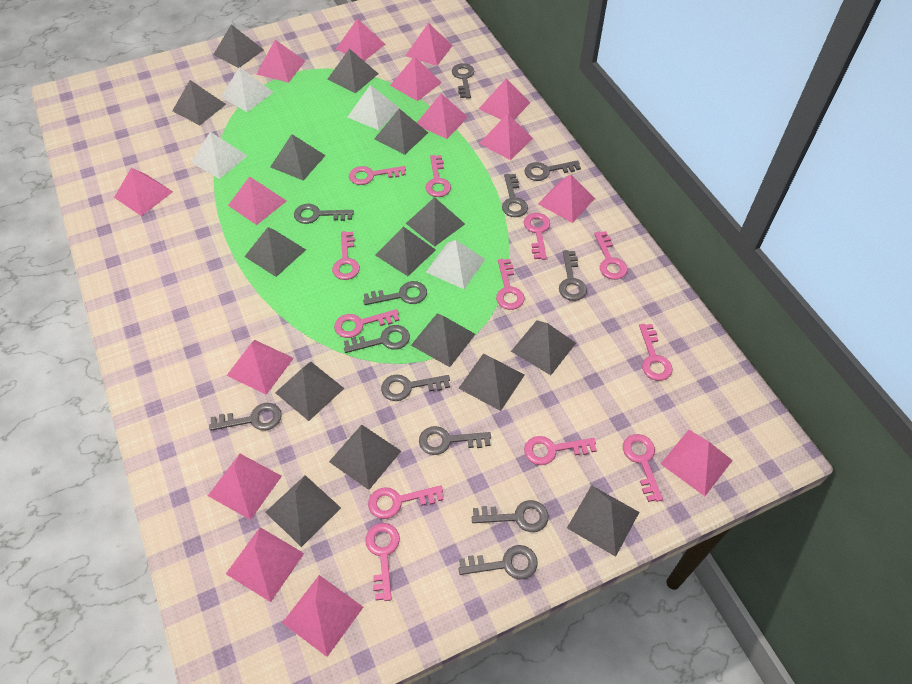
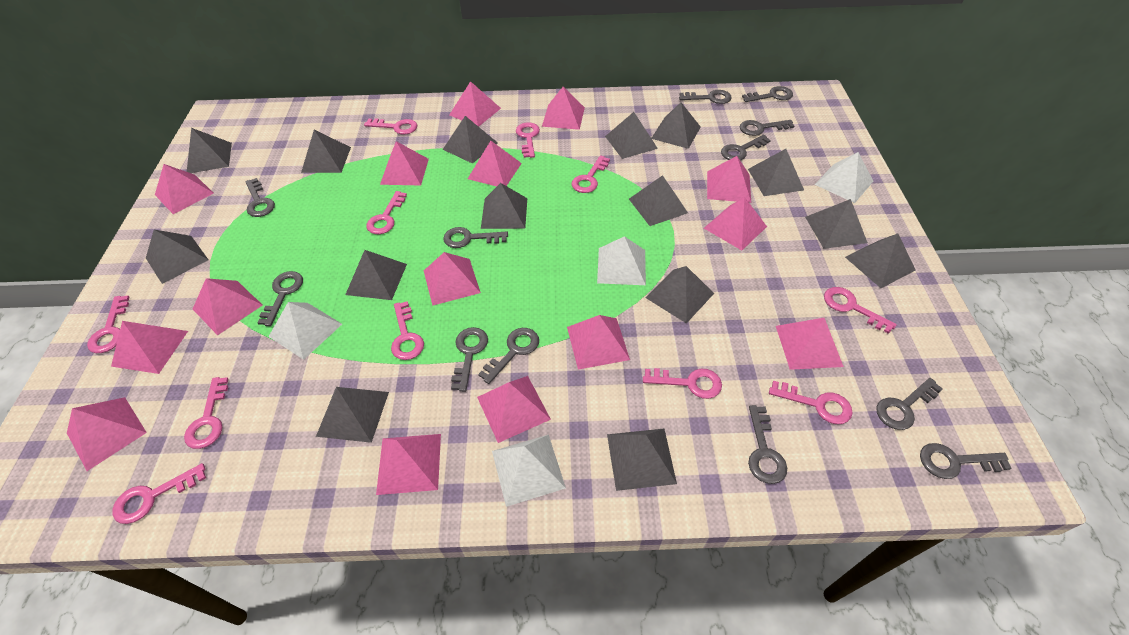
pink key: [332,231,360,280] [334,309,399,338] [349,166,406,185] [365,523,400,601] [368,485,443,519] [425,155,451,197] [496,259,525,310] [524,213,550,260] [524,436,597,465] [594,231,627,280] [623,434,663,502] [639,324,672,381] = 12 -> [87,296,130,353] [112,463,206,524] [184,377,229,449] [364,118,417,135] [366,191,407,234] [391,301,424,360] [516,122,540,158] [572,155,610,193] [643,368,722,399] [769,381,853,424] [824,287,897,334] = 11

